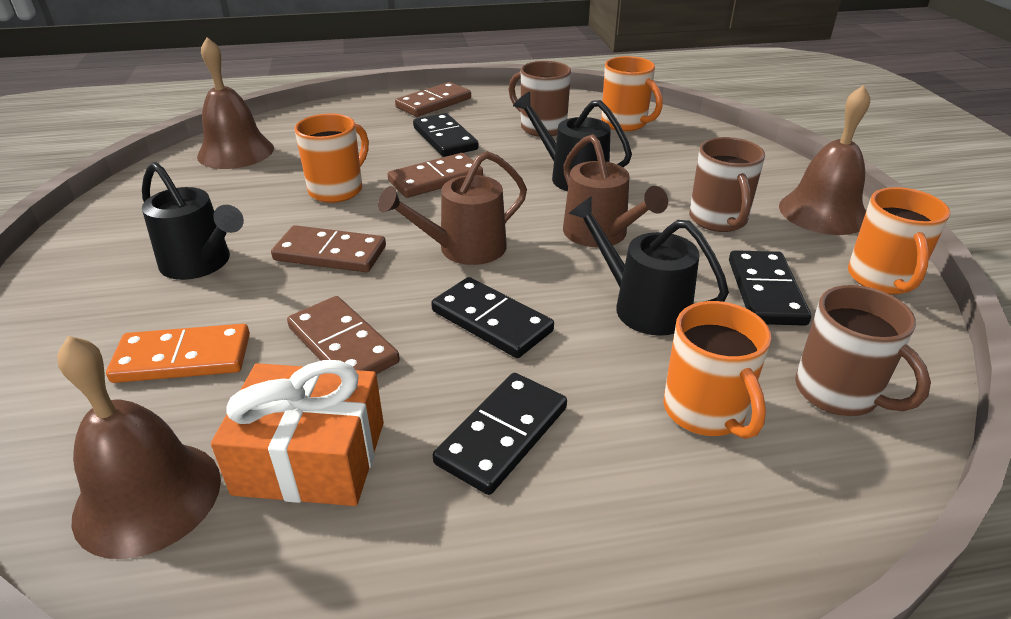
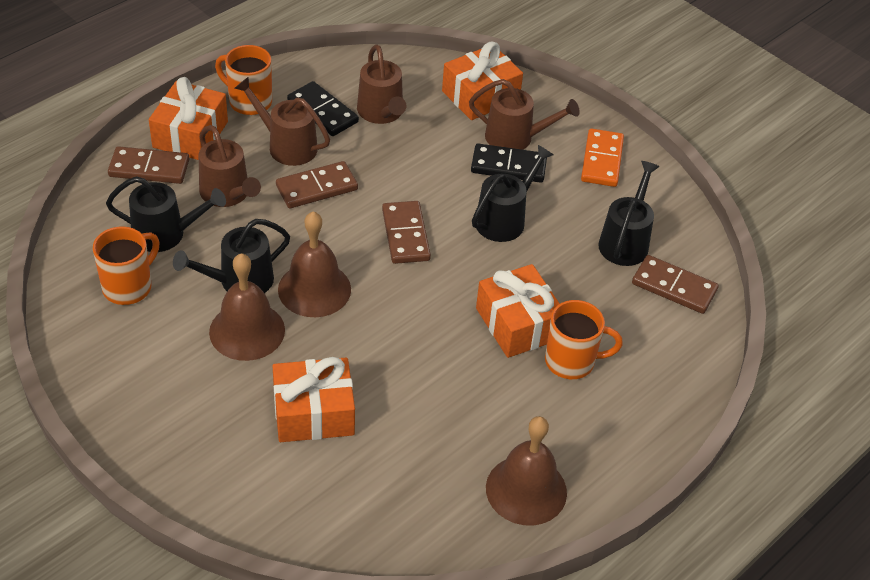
black domino: [413,113,479,157] [431,277,554,358] [433,373,567,495] [729,250,811,326] = 4 -> [287,81,359,136] [471,143,547,183] = 2
black watering can: [142,162,244,280] [513,92,632,191] [568,196,729,336] = 3 -> [106,176,226,252] [173,219,290,293] [472,145,553,242] [598,161,660,266] = 4
brown mug: [509,61,571,137] [689,137,765,232] [795,285,931,416] = 3 -> none = 0
brown watering can: [378,151,527,265] [563,134,668,247] = 2 -> [199,125,261,207] [234,77,330,166] [357,45,406,124] [469,79,580,150] = 4
orange gift: [211,360,384,506] = 1 -> [149,77,228,160] [273,357,355,442] [442,41,523,120] [476,264,560,358] = 4
orange mug: [294,113,369,203] [601,56,663,131] [663,301,771,439] [848,187,950,294] = 4 -> [93,226,160,305] [215,45,272,115] [545,300,623,379] = 3

